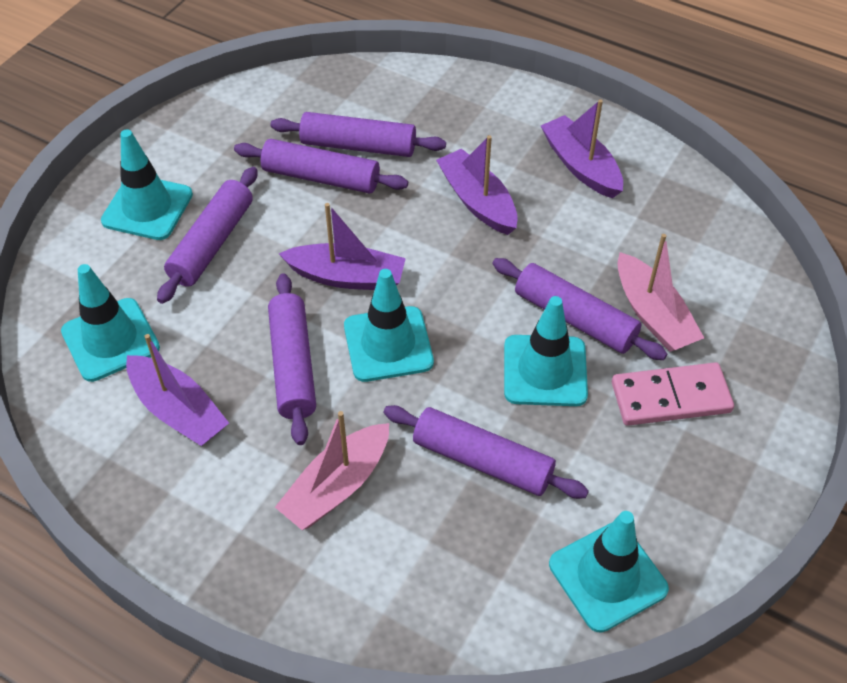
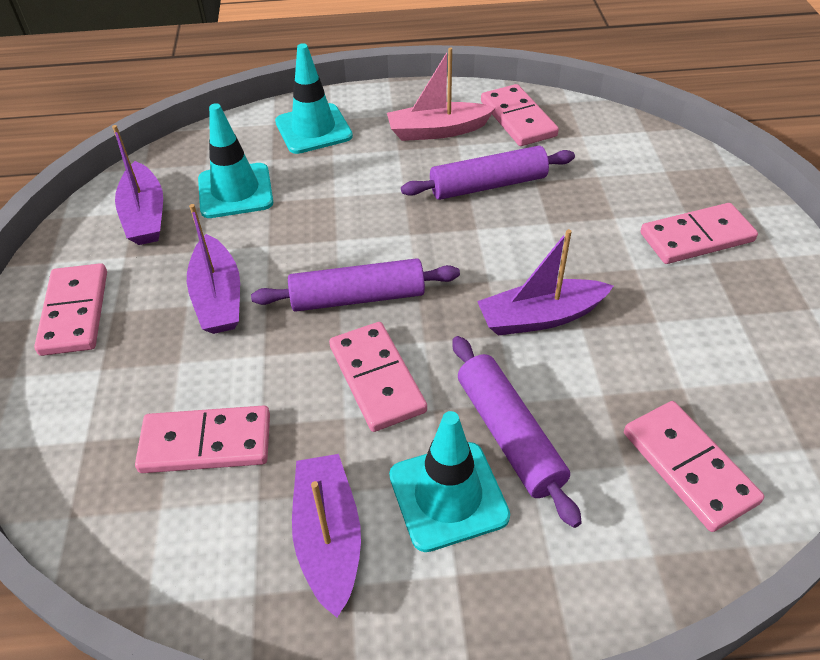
pink boat: [275,411,389,530] [617,234,704,352] = 2 -> [387,47,496,141] = 1
pink domino: [612,362,734,426] = 1 -> [34,263,107,356] [135,405,270,473] [329,322,427,432] [481,84,559,146] [624,401,764,532] [641,203,758,264] = 6
purple rolling pin: [157,167,258,304] [234,139,408,194] [268,273,316,445] [270,112,446,157] [384,405,589,499] [492,258,667,360] = 6 -> [251,258,460,312] [401,146,575,200] [453,336,582,528] = 3
turquoise traffic cone: [61,264,160,382] [101,129,193,240] [344,269,434,382] [504,296,588,406] [549,511,669,633] = 5 -> [198,103,273,218] [275,43,353,154] [389,411,510,552] = 3

